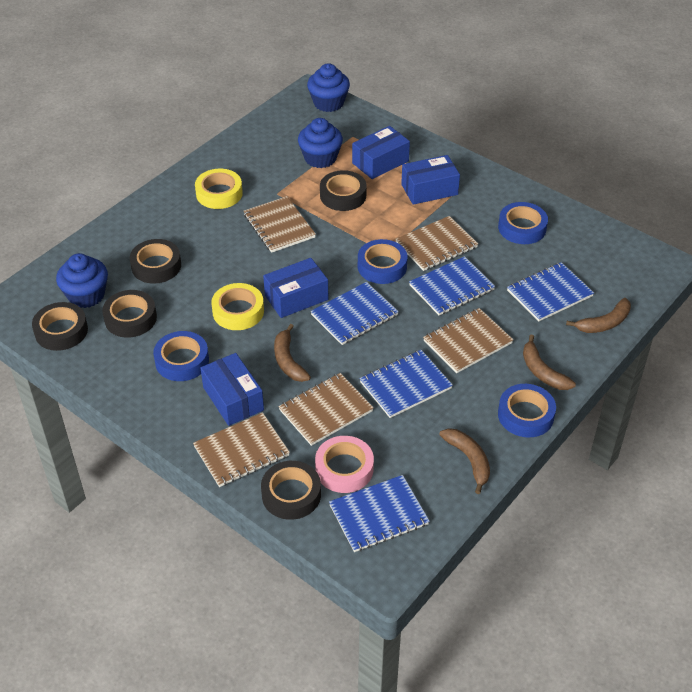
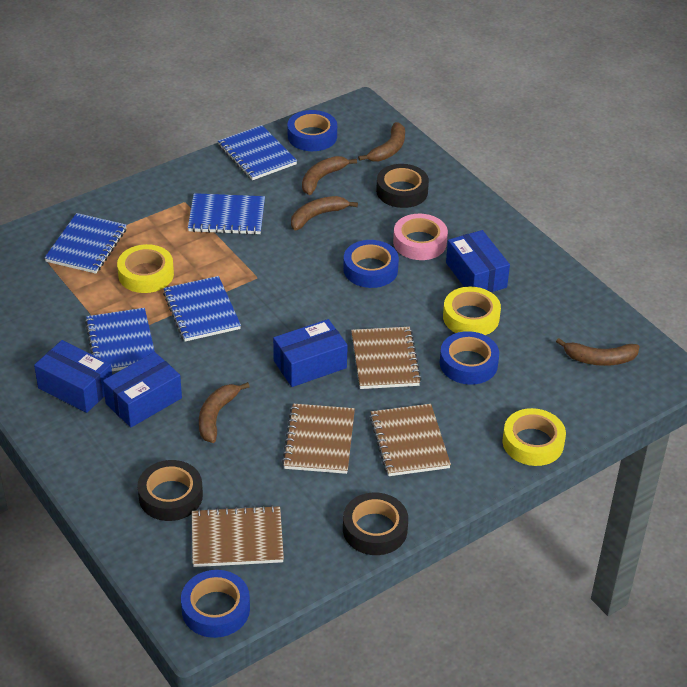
black tape: [32,302,88,351] [102,290,157,338] [130,239,181,284] [261,461,321,520] [320,170,367,211] = 5 -> [137,460,203,521] [343,492,408,555] [376,164,429,208] = 3
blue cupcake: [56,253,108,308] [298,118,343,168] [307,63,350,112] = 3 -> none = 0
brown banana: [274,324,311,382] [439,428,490,494] [523,335,576,390] [566,298,631,333] = 4 -> [199,382,250,443] [291,196,358,230] [302,156,357,195] [358,122,405,161] [556,338,640,366] = 5
brown notebook: [193,412,290,487] [244,196,316,253] [279,373,374,446] [395,216,478,271] [423,308,513,373] = 5 -> [192,505,284,567] [282,404,355,474] [351,327,422,389] [370,404,451,476] = 4
yellow tape: [195,169,243,209] [211,283,264,330] = 2 -> [117,244,174,293] [443,287,501,335] [502,408,566,466] = 3

